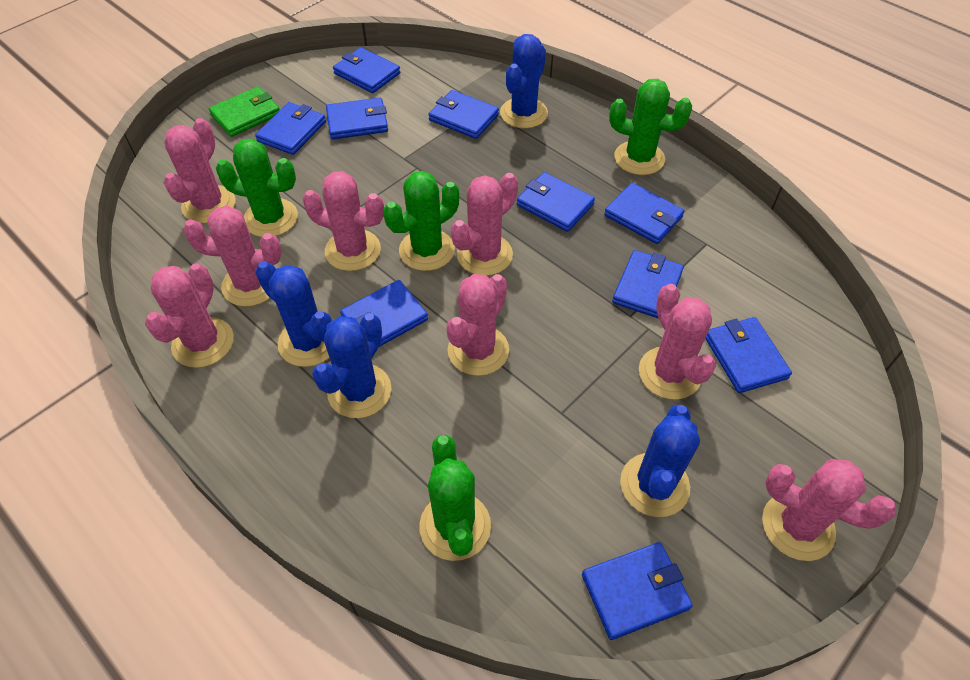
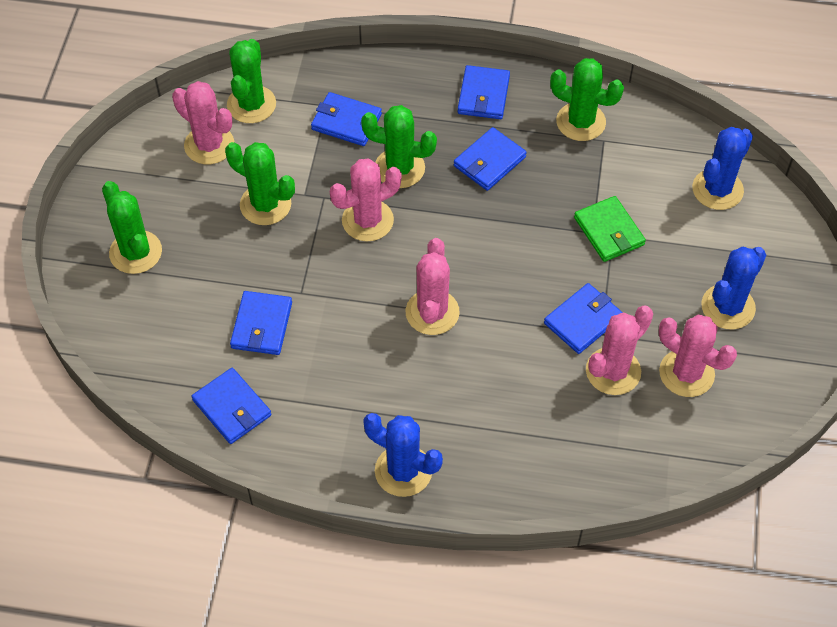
blue cactus: [255,261,332,367] [312,313,392,418] [500,34,548,129] [620,405,700,517] = 4 -> [363,413,443,497] [692,127,753,210] [701,247,766,330] = 3
blue wallet: [255,102,326,155] [326,98,388,139] [333,47,400,93] [340,280,428,347] [428,90,499,139] [517,172,595,232] [582,542,693,640] [604,183,685,244] [612,250,684,319] [705,317,792,393] = 10 -> [191,368,271,444] [230,291,292,355] [311,92,382,146] [454,127,527,191] [457,65,510,119] [544,283,623,354] = 6
green cactus: [216,139,298,237] [383,171,459,271] [419,435,491,561] [609,79,692,175] = 4 -> [102,181,162,274] [225,142,295,225] [227,39,276,123] [361,105,437,188] [550,58,624,141] = 5
pink cactus: [145,264,234,368] [164,118,236,224] [183,205,282,307] [303,171,384,271] [446,274,509,376] [451,173,518,276] [639,284,716,400] [762,459,897,561] = 8 -> [172,81,234,164] [330,158,402,241] [406,238,460,335] [586,306,653,395] [659,315,737,397] = 5

